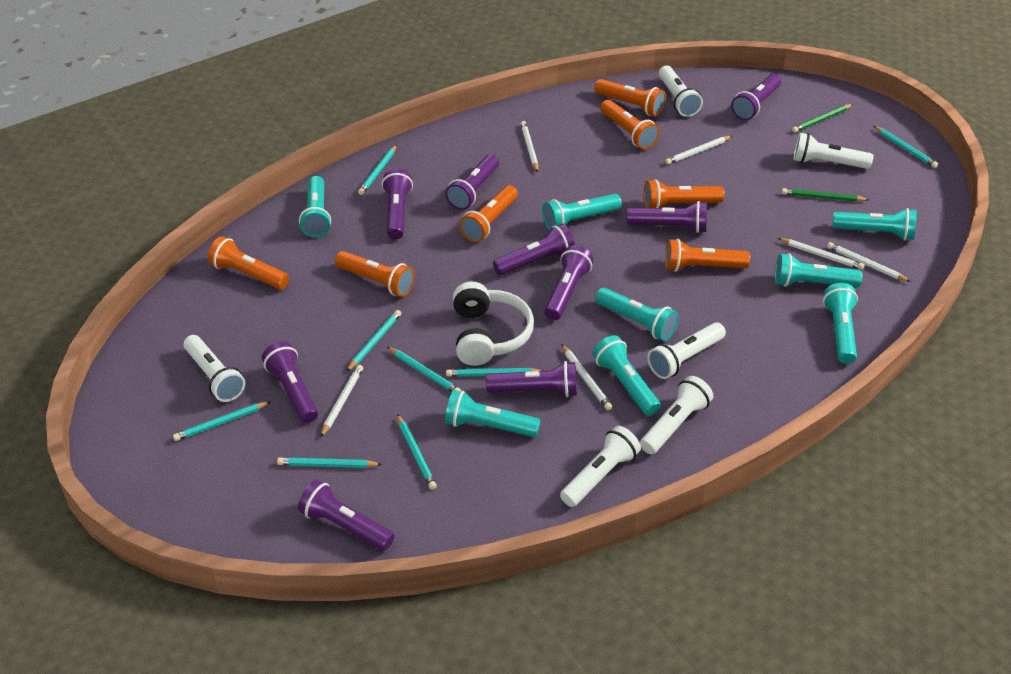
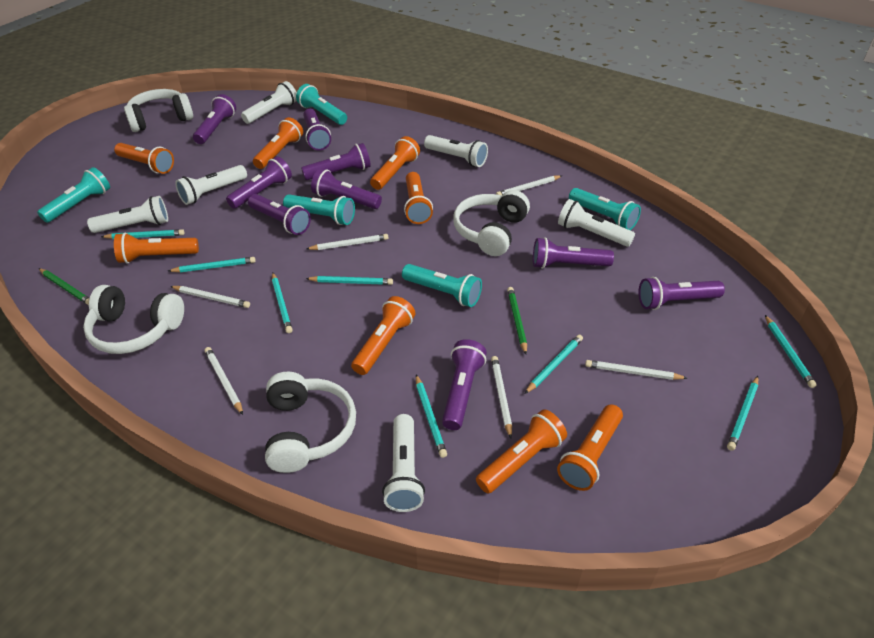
orange flashlight: [208,236,289,289] [335,251,415,297] [459,185,518,242] [594,79,666,117] [600,100,660,149] [644,179,725,208] [665,239,750,272] = 7 -> [114,143,174,174] [114,233,199,264] [253,117,303,169] [351,296,415,375] [370,136,420,190] [404,172,433,224] [476,409,567,494] [557,404,623,491] = 8
turquoise flashlight: [299,176,331,238] [445,390,540,437] [542,194,622,231] [592,335,661,416] [595,288,679,341] [775,253,862,287] [823,283,858,364] [832,208,917,240] = 8 -> [37,167,110,223] [283,194,355,225] [296,84,347,125] [402,264,482,307] [569,188,641,230] = 5
white headphones: [453,282,534,366] = 1 -> [83,285,184,354] [124,89,193,132] [265,372,356,473] [453,190,530,256] = 4

